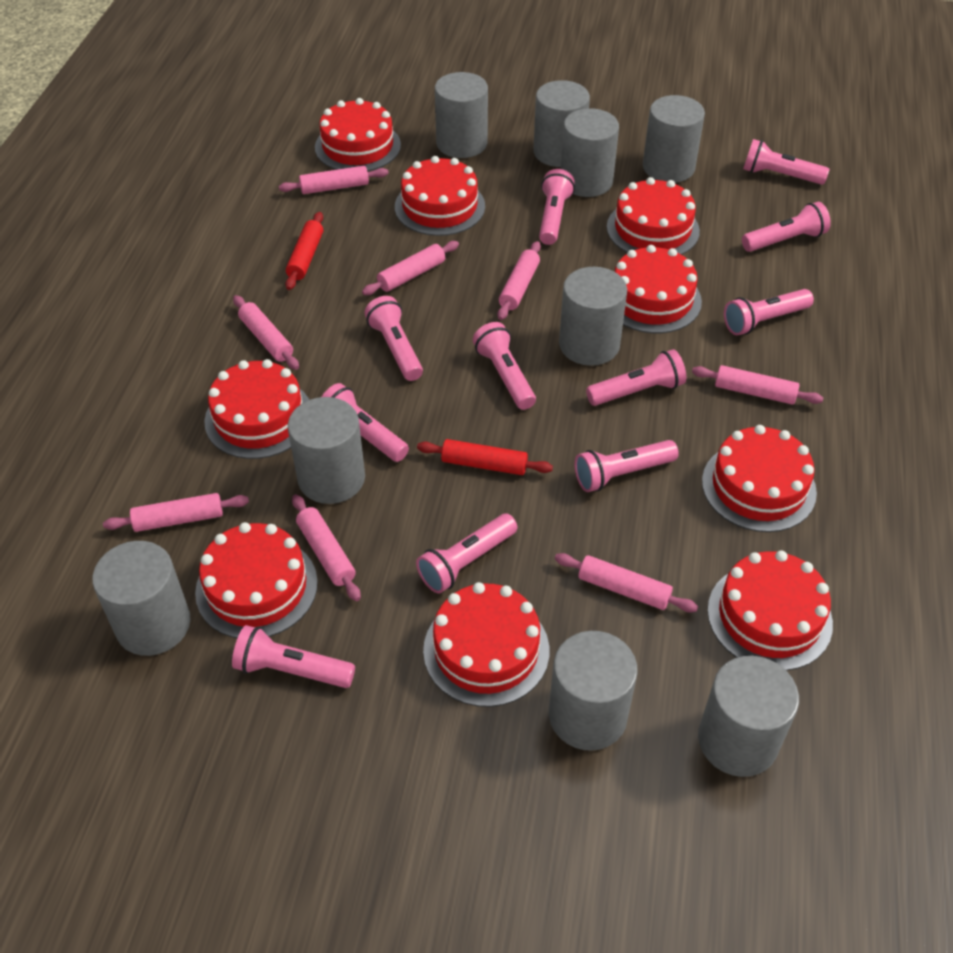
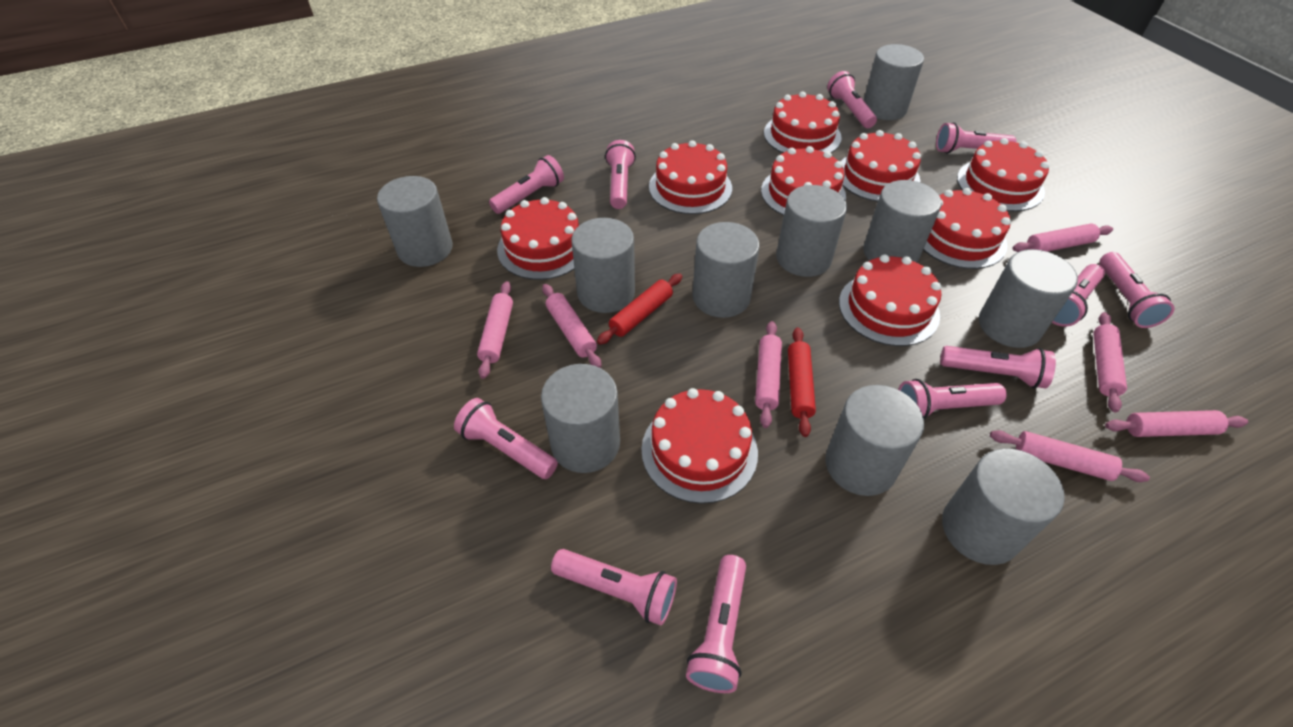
grey cylinder: [92,541,191,656] [288,397,365,504] [435,72,488,158] [534,80,590,167] [549,631,638,751] [559,267,627,366] [561,108,619,197] [643,95,705,183] [698,656,799,777] = 9 -> [377,176,453,267] [541,364,620,473] [571,218,635,313] [692,222,760,318] [776,185,847,277] [825,385,924,496] [863,180,942,263] [864,44,924,120] [942,448,1065,565] [979,249,1078,348] = 10
pink rolling pin: [103,493,249,532] [233,295,299,370] [279,166,389,194] [292,494,361,601] [362,241,459,295] [497,241,541,320] [555,553,698,613] [692,365,823,405] = 8 -> [477,281,513,379] [542,284,602,368] [755,321,782,428] [990,430,1150,482] [1012,224,1113,252] [1093,312,1127,412] [1105,410,1248,437] = 7

